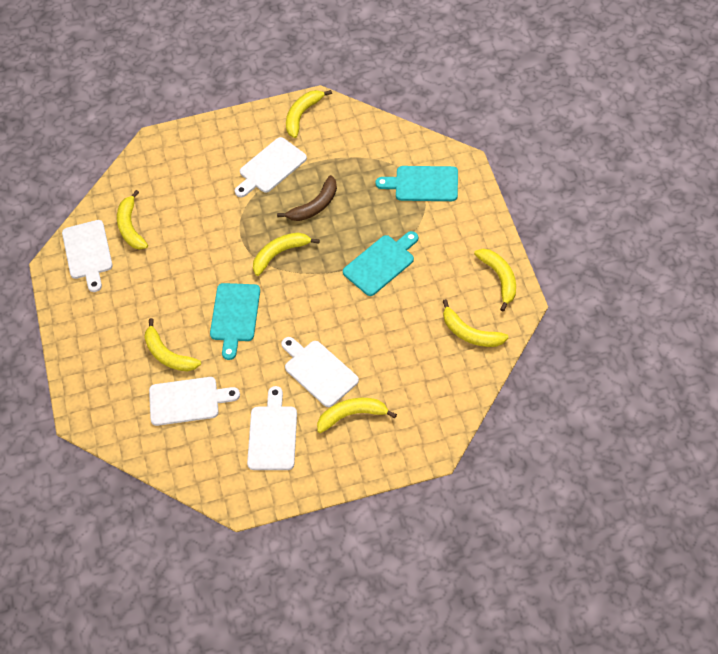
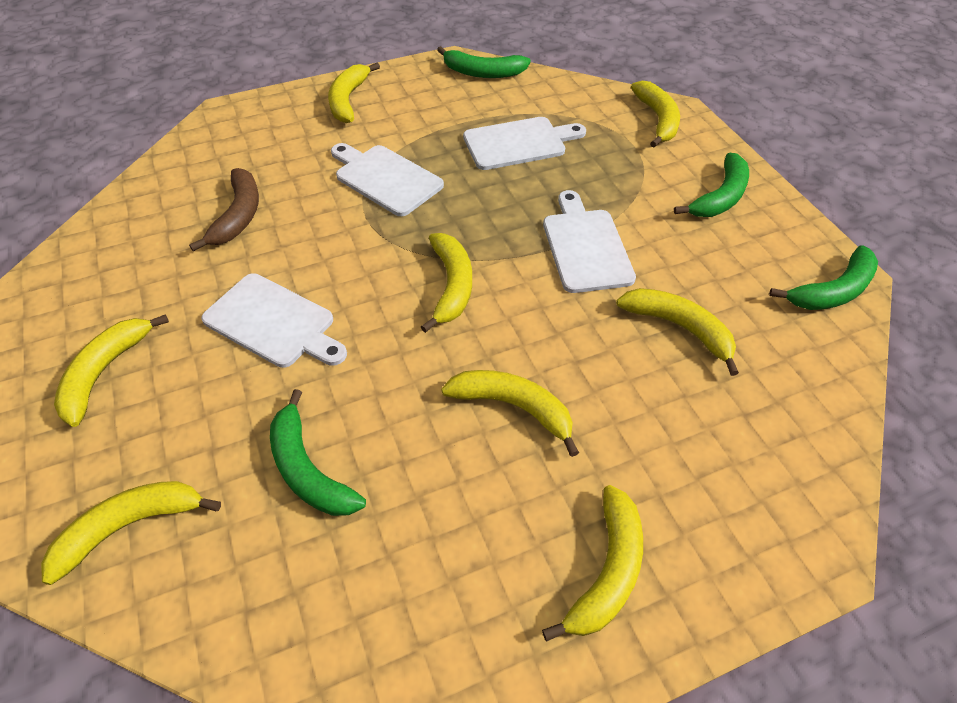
green banana: none = 0 -> [270,389,366,516] [437,46,531,78] [674,153,749,217] [769,245,878,310] = 4
turquoise cutting board: [210,283,260,360] [343,231,418,296] [375,166,458,201] = 3 -> none = 0
white cutting board: [62,220,113,292] [149,377,240,426] [235,137,307,197] [247,386,297,470] [281,337,359,407] = 5 -> [201,273,347,368] [331,143,444,216] [463,117,586,170] [543,190,636,293] = 4
yellow banana: [117,190,148,250] [144,318,201,371] [253,232,320,276] [286,90,332,138] [317,398,397,433] [443,299,509,347] [474,249,516,312] = 7 -> [41,481,221,585] [54,314,169,427] [328,62,380,123] [421,233,472,333] [441,370,579,457] [542,485,643,641] [616,288,739,376] [631,81,680,147] = 8

